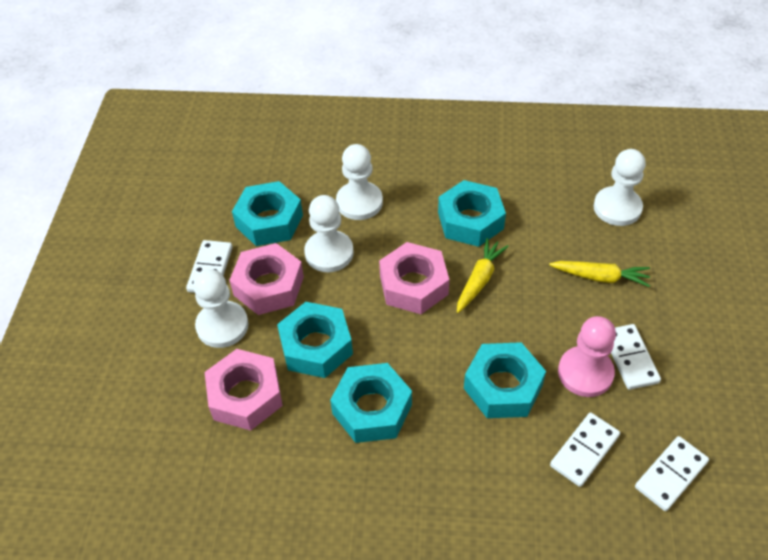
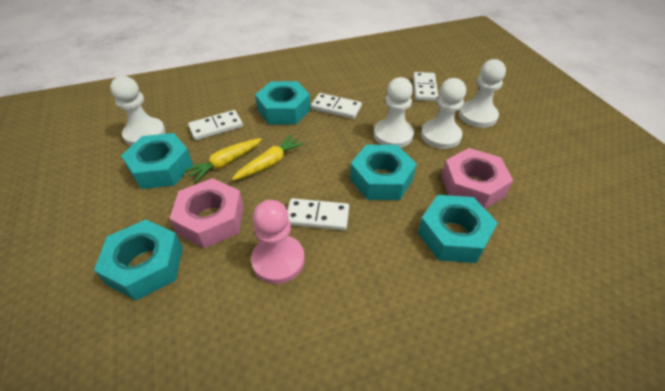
pink nut: [205,349,283,431] [229,243,304,315] [379,242,449,314] = 3 -> [169,178,244,249] [441,148,513,209] = 2

